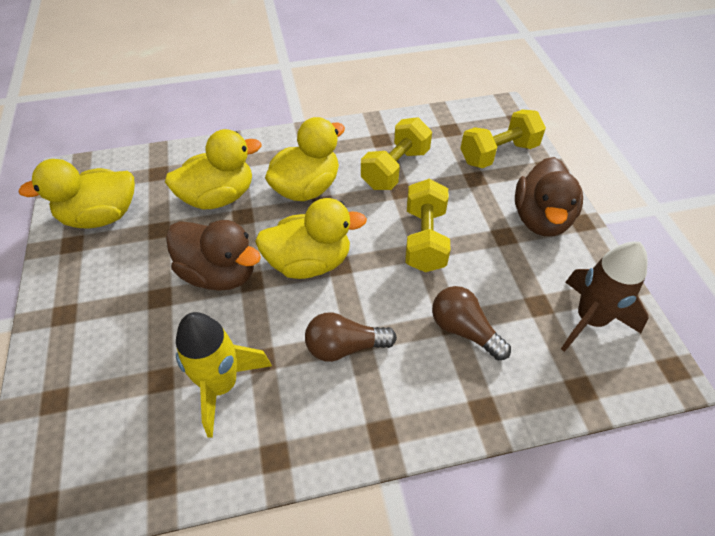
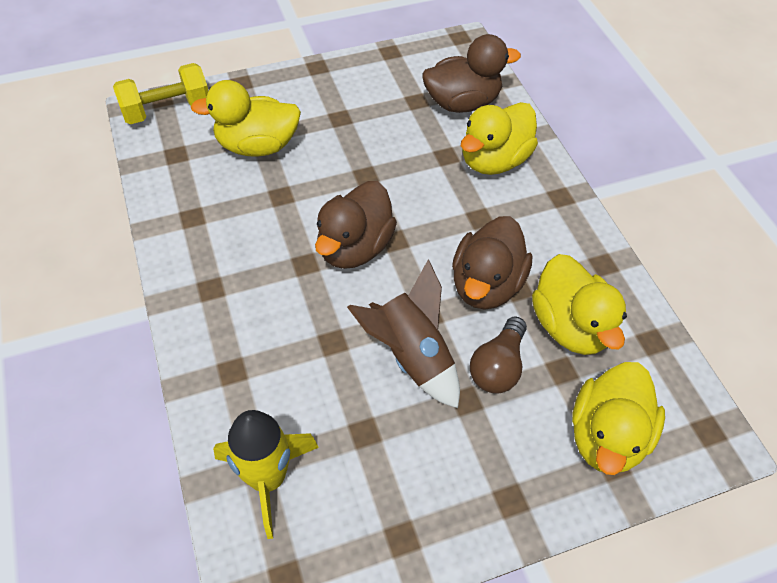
brown duck: [166,220,261,291] [515,157,583,236] = 2 -> [315,181,397,269] [422,34,521,113] [452,216,533,310] = 3
brown light bulb: [305,313,397,362] [432,286,511,360] = 2 -> [470,316,527,394] = 1
yellow dumbbell: [361,117,432,190] [405,179,450,272] [460,109,546,168] = 3 -> [113,63,208,124] = 1

